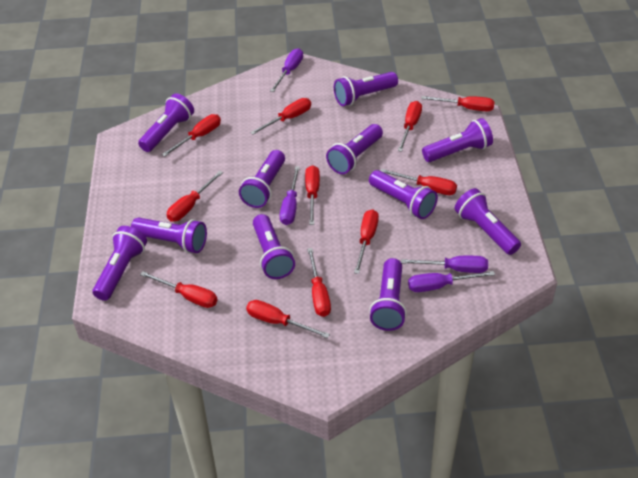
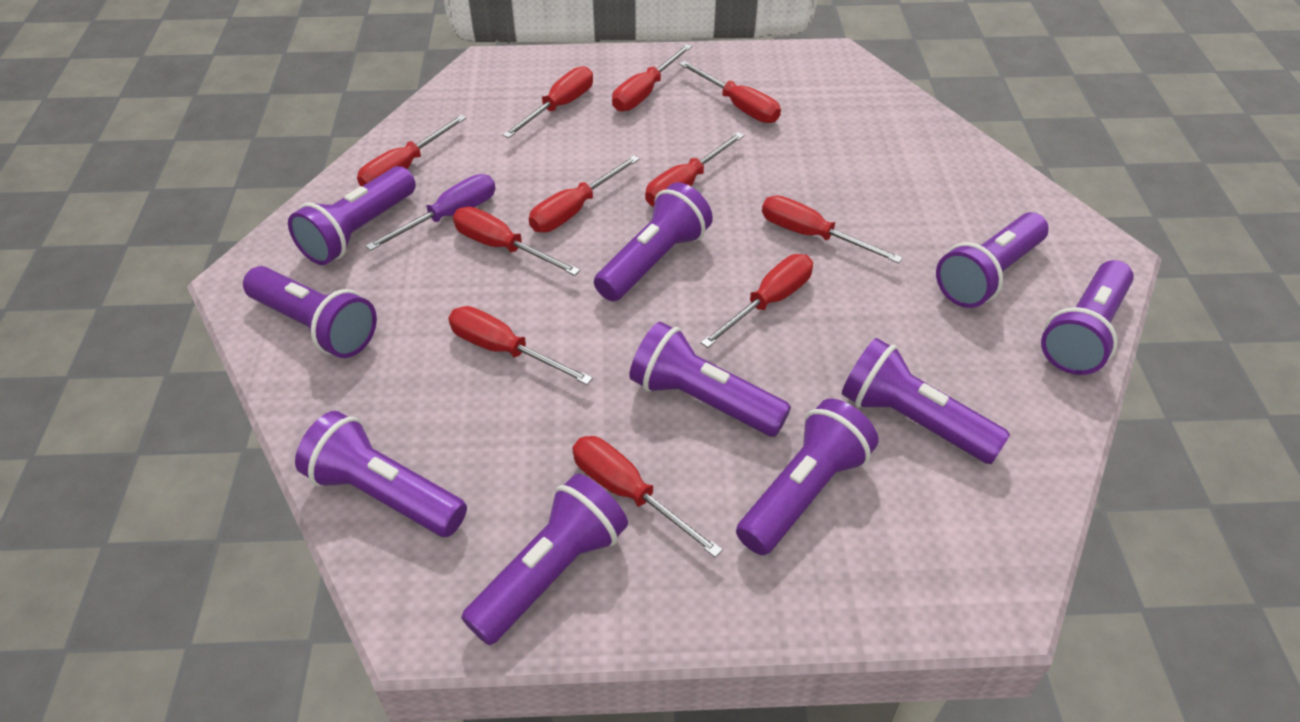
purple flashlight: [93,226,147,301] [131,218,207,253] [138,93,194,152] [239,150,285,208] [253,214,295,279] [326,124,383,174] [334,72,398,106] [369,170,438,219] [369,258,407,331] [422,118,493,162] [454,188,521,255] = 11 -> [243,266,377,358] [288,166,416,265] [295,411,467,537] [461,474,628,645] [594,182,713,301] [629,322,791,437] [736,399,879,555] [842,338,1010,464] [936,212,1048,308] [1041,260,1134,375] = 10
purple screwdriver: [270,48,303,92] [280,166,300,225] [401,256,488,273] [408,271,495,292] = 4 -> [366,174,496,251] = 1

